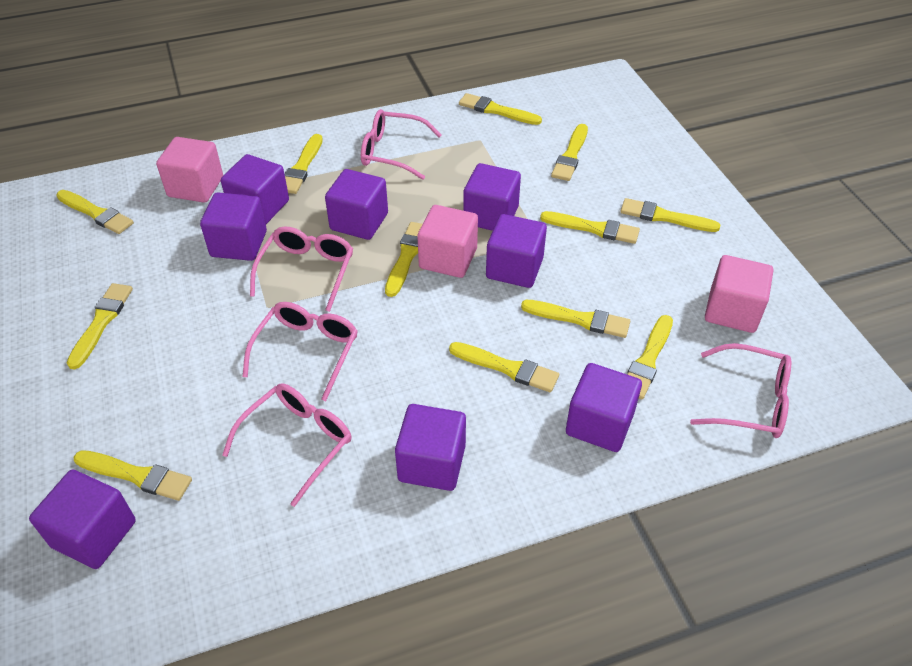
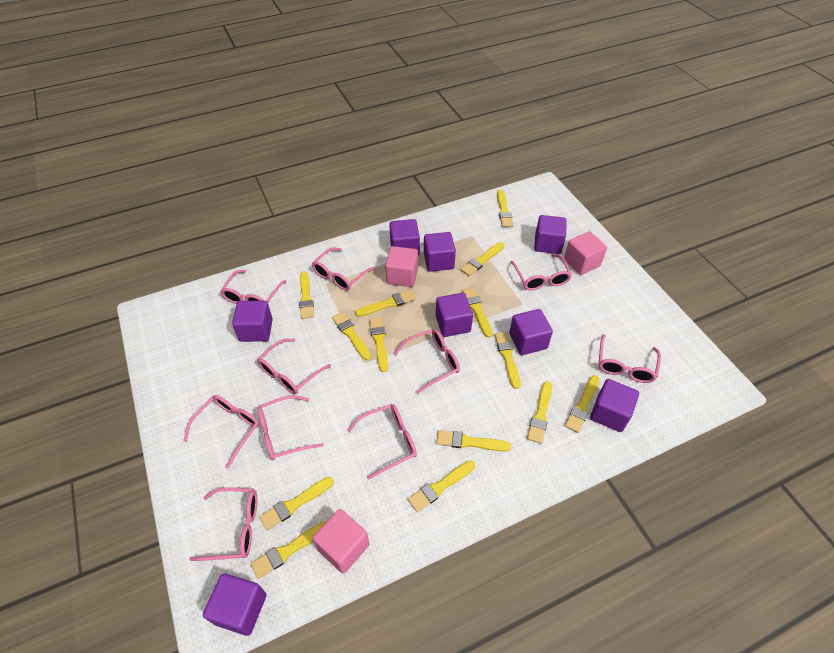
pink glasses: [222,383,351,507] [243,302,358,401] [250,226,353,312] [361,109,441,180] [690,343,791,438] = 5 -> [183,395,260,469] [189,487,258,561] [220,270,287,304] [257,339,331,394] [257,395,324,460] [312,248,376,291] [348,404,417,480] [394,329,460,394] [511,254,572,291] [598,334,661,383] = 10
yellow brush: [56,190,134,234] [67,283,133,370] [74,450,192,501] [285,134,323,194] [385,222,422,297] [449,342,559,392] [459,93,542,125] [521,300,630,338] [540,211,640,244] [551,124,588,181] [620,198,720,232] [627,315,673,400] = 12 -> [251,521,326,579] [259,477,334,530] [299,271,315,319] [332,312,371,360] [355,290,416,317] [369,317,388,372] [408,461,475,512] [437,430,511,452] [460,242,505,276] [463,287,493,338] [495,332,521,389] [497,190,514,227] [527,381,552,444] [565,375,599,433] = 14

